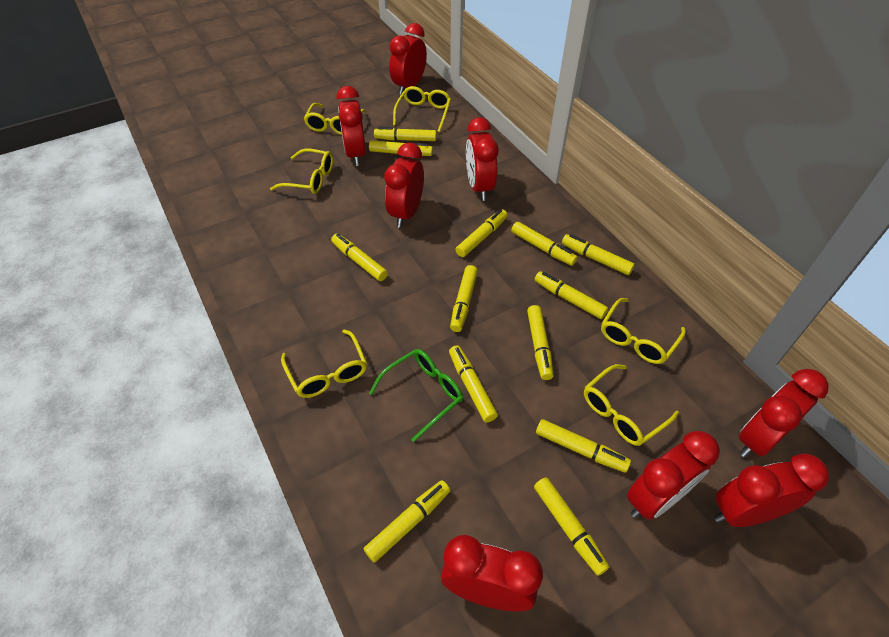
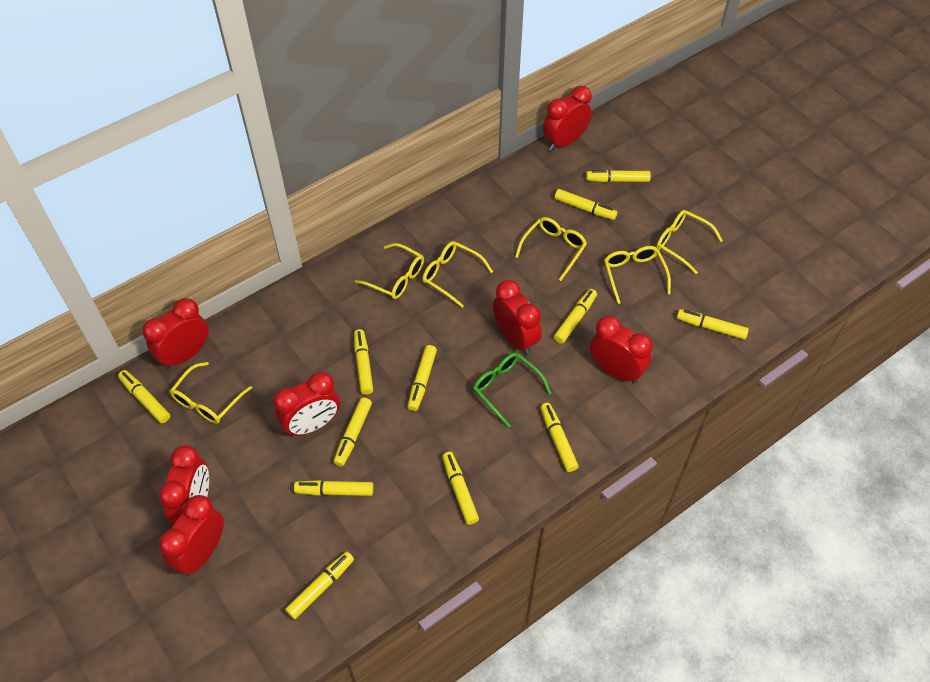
red clock: [337,86,366,166] [384,143,424,228] [389,23,427,94] [441,535,543,611] [466,117,498,201] [627,431,720,520] [714,454,829,527] [739,369,829,458] = 8 -> [142,298,208,369] [158,445,209,523] [159,495,224,576] [273,372,340,437] [493,280,542,355] [543,86,592,151] [590,316,653,383] = 7
yellow marker: [331,234,388,281] [364,480,450,563] [369,140,433,156] [374,127,437,141] [449,345,498,422] [450,265,478,332] [455,209,508,257] [511,222,578,266] [527,305,554,380] [534,477,609,576] [535,271,608,319] [536,419,631,473] [562,234,635,275] = 13 -> [118,370,170,423] [285,551,354,620] [294,480,374,496] [333,397,372,467] [354,329,373,395] [407,345,437,411] [442,452,479,525] [540,403,579,472] [554,289,597,344] [555,189,618,220] [586,170,651,182] [677,309,749,339] = 12

